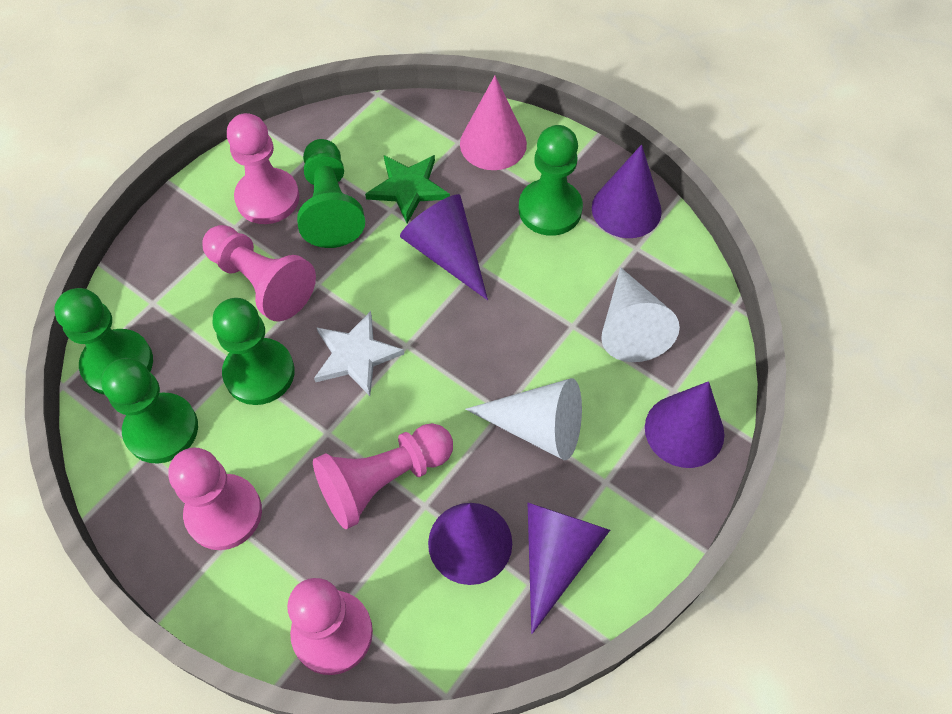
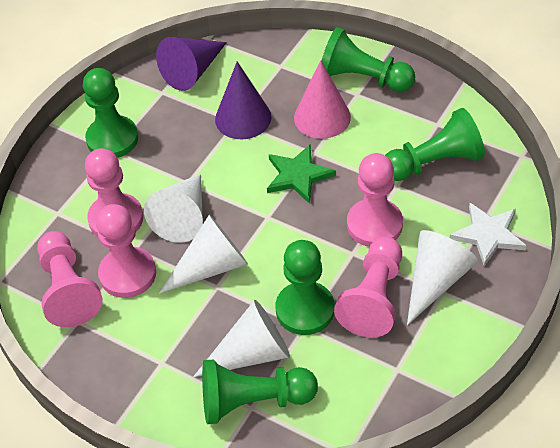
purple cone: [400,194,488,300] [428,503,512,585] [527,502,610,634] [592,144,662,238] [645,381,725,468] = 5 -> [156,37,227,91] [215,62,271,139] = 2
white cone: [465,378,582,460] [601,267,680,362] = 2 -> [144,174,203,243] [159,214,248,294] [193,300,290,377] [407,230,478,325] = 4

